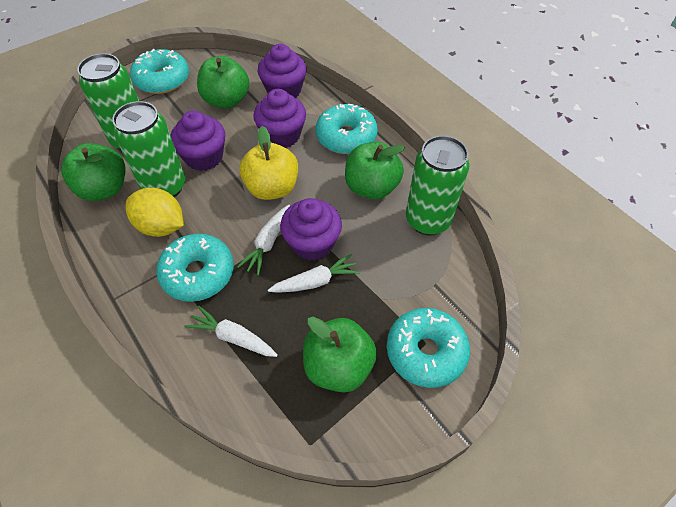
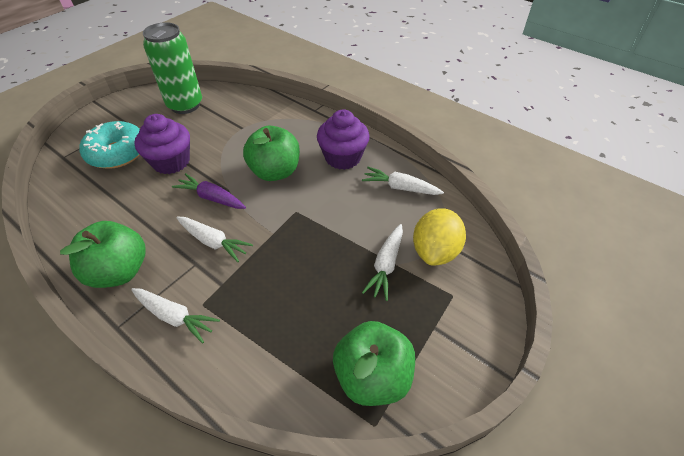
green apple: [61,143,125,201] [197,56,249,109] [303,317,377,392] [345,142,405,200] = 4 -> [60,221,146,288] [243,126,300,181] [333,321,415,406] = 3
green can: [77,53,139,150] [112,101,185,197] [406,136,469,235] = 3 -> [143,22,202,114] = 1
purple carrot: none = 0 -> [172,173,246,209] = 1
purple cupcake: [171,111,226,171] [253,89,306,148] [258,44,307,98] [280,198,342,261] = 4 -> [134,114,190,174] [317,109,370,170] = 2
turquoise donut: [130,49,189,94] [156,234,234,302] [316,104,378,154] [387,308,470,388] = 4 -> [79,121,140,169] = 1
white carrot: [184,306,278,357] [237,205,290,276] [268,254,360,293] = 3 -> [131,288,220,343] [176,217,253,262] [362,167,444,195] [362,224,403,301] = 4
yellow apple: [239,126,298,200] = 1 -> none = 0

